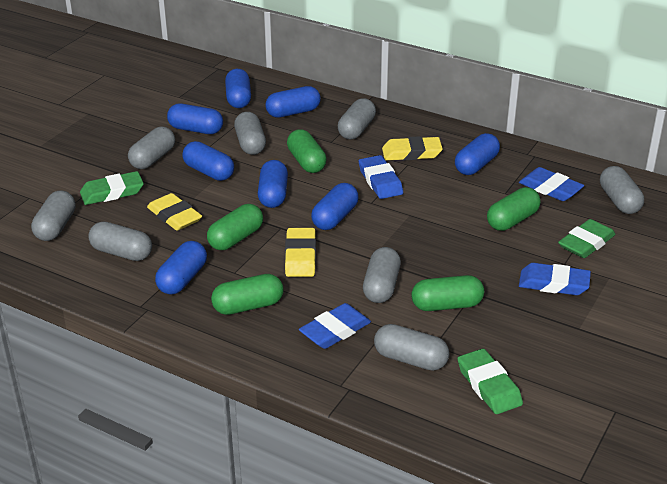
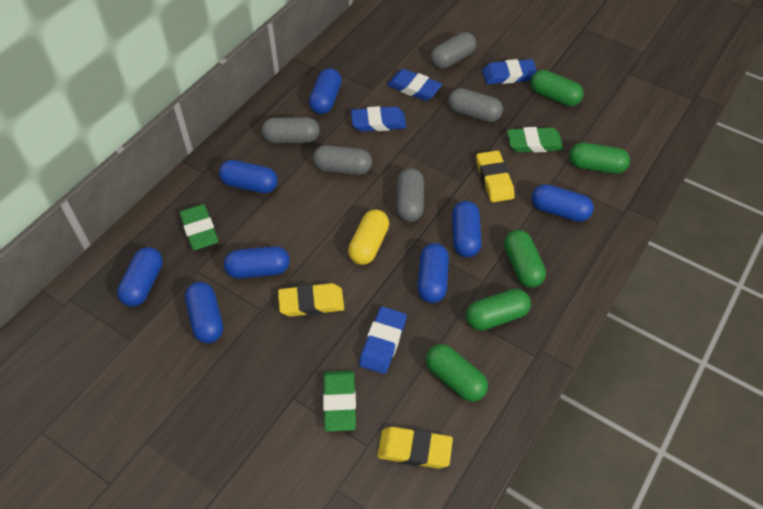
grey capsule: [31,190,76,241] [88,221,152,261] [128,127,175,169] [234,112,266,155] [338,98,376,139] [363,247,401,303] [374,324,449,371] [600,166,644,214] = 8 -> [262,117,320,143] [313,145,372,175] [396,168,424,222] [431,32,476,69] [448,88,503,122] = 5
yellow capsule: none = 0 -> [348,210,389,265] = 1

